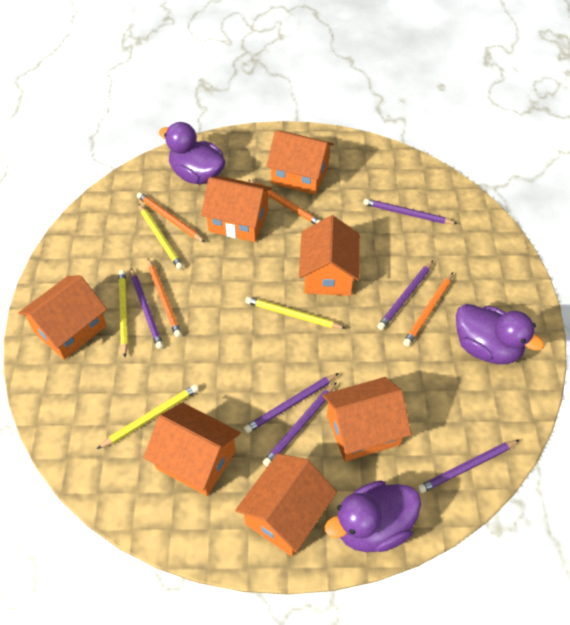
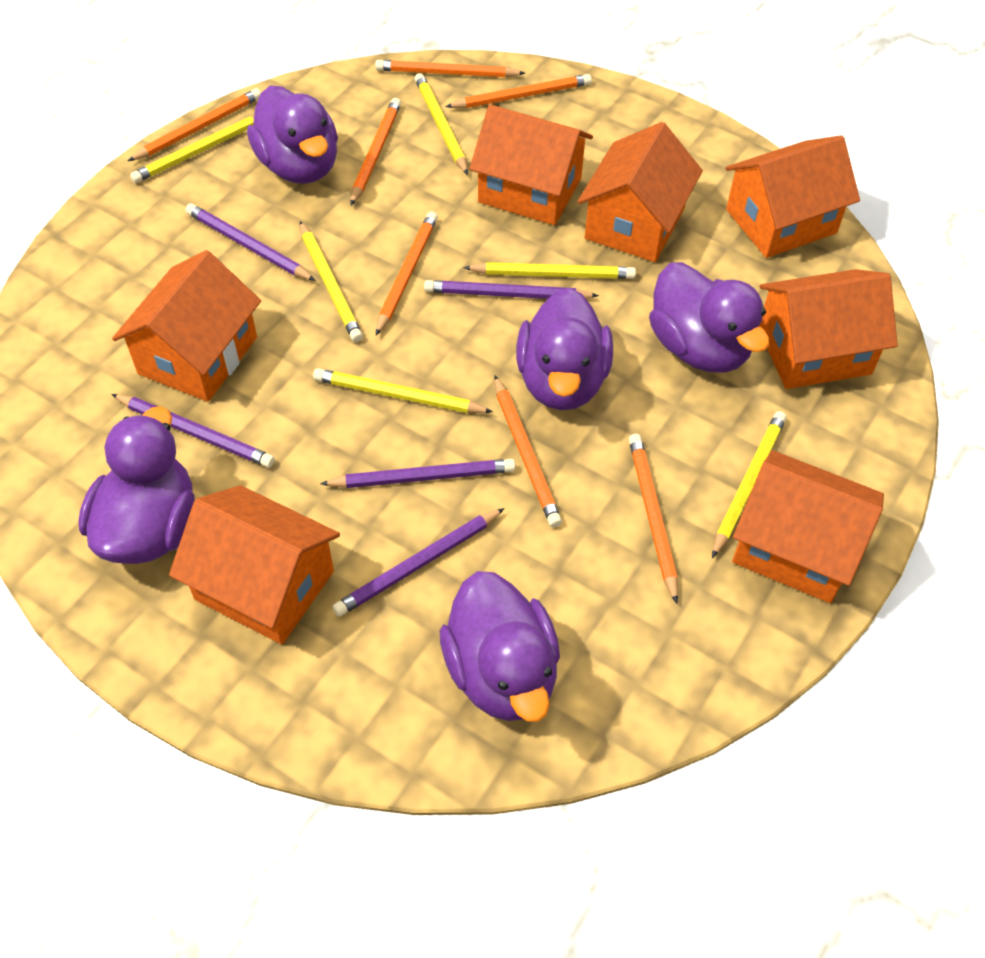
orange pencil: [137,192,205,242] [148,258,182,337] [248,180,321,224] [403,272,453,346] = 4 -> [128,88,261,161] [351,98,401,205] [375,60,525,77] [376,212,438,335] [445,74,592,108] [494,375,562,527] [629,434,678,604] = 7
purple duck: [159,122,225,185] [325,480,421,552] [456,304,544,364] = 3 -> [78,407,195,564] [247,85,338,184] [440,571,560,722] [516,288,613,410] [649,262,770,373] = 5
purple pencil: [131,268,163,349] [244,373,339,433] [263,382,337,467] [363,199,458,224] [377,261,433,330] [418,440,519,493] = 6 -> [111,394,275,468] [185,203,316,281] [320,459,515,488] [332,508,505,617] [424,280,599,299] = 5
yellow pencil: [97,384,199,449] [118,270,128,357] [139,204,183,270] [245,297,346,329] = 4 -> [130,115,254,183] [300,221,363,342] [313,368,493,413] [415,73,468,175] [463,262,636,279] [712,411,786,558] = 6

